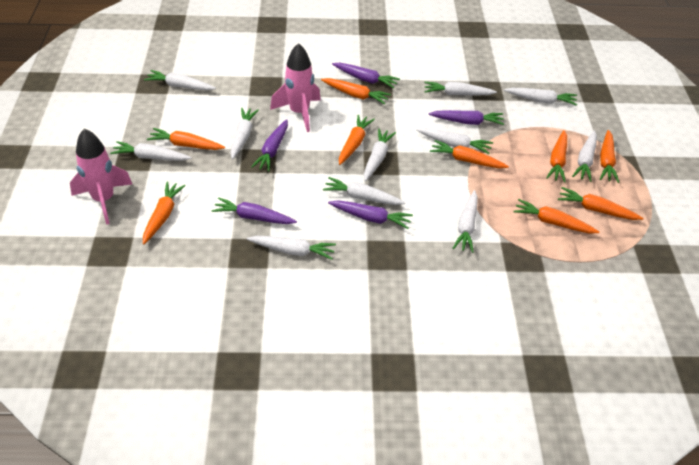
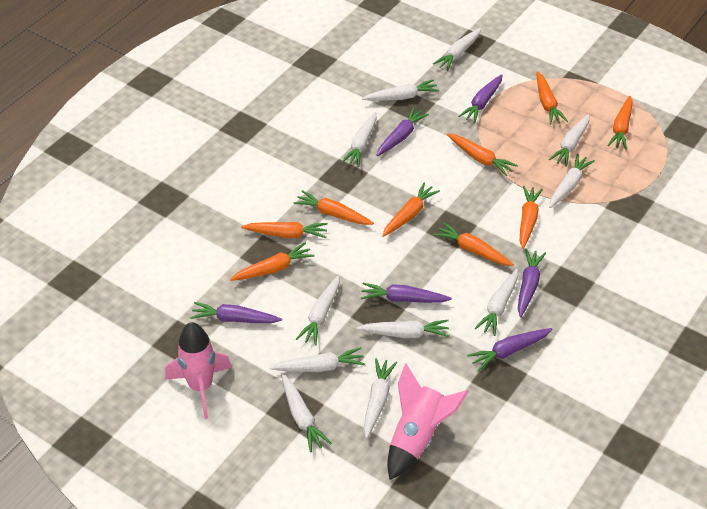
purple carrot: [211,197,297,224] [251,119,288,172] [328,200,413,229] [332,63,400,89] [428,110,504,125] = 5 -> [190,302,282,323] [361,283,452,303] [376,107,429,156] [459,74,503,123] [467,328,553,371] [518,249,546,317] = 6

